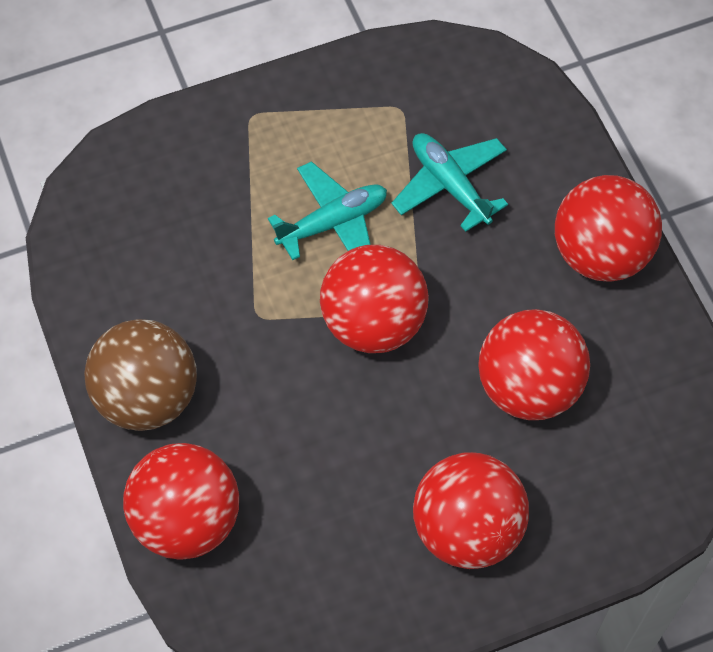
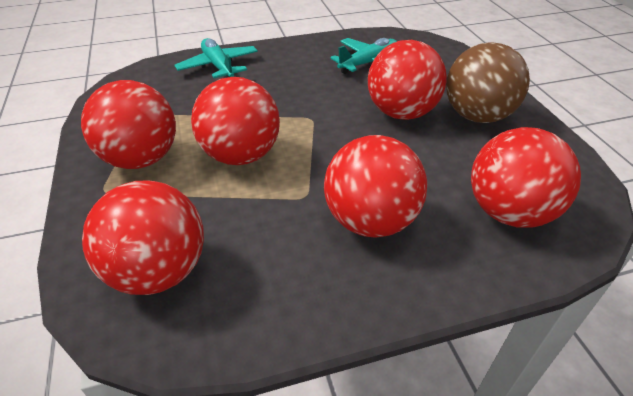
red ball: [123,443,239,560] [320,245,429,353] [413,452,529,569] [478,309,590,420] [555,175,662,282] = 5 -> [81,80,176,169] [82,181,204,295] [191,77,280,165] [324,135,427,238] [368,40,447,120] [471,127,581,228] = 6

